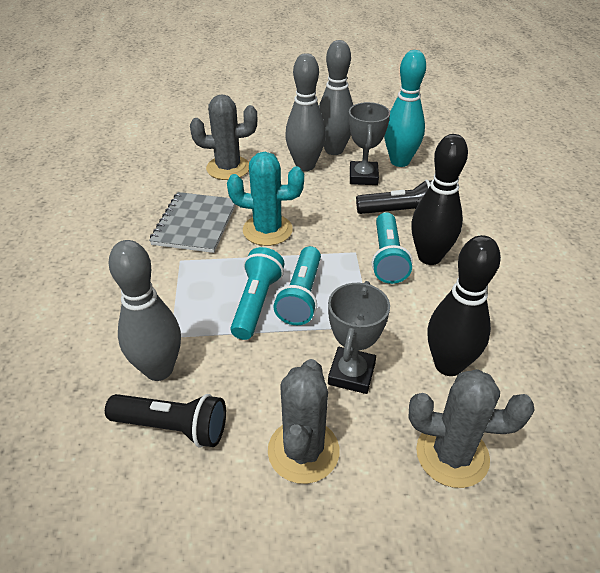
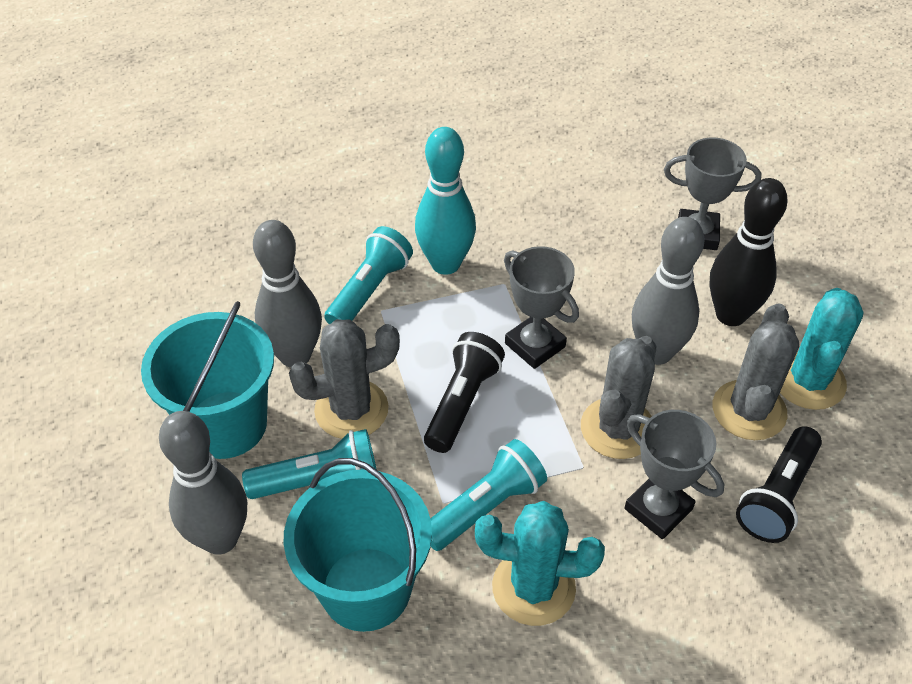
black bowling pin: [411,134,468,265] [428,235,501,376] = 2 -> [709,178,787,326] = 1
grey notebook: [149,192,236,253] = 1 -> none = 0
grey trophy: [328,281,390,394] [349,102,390,185] = 2 -> [504,246,579,369] [624,410,724,539] [664,137,761,250] = 3
turquoise bucket: none = 0 -> [141,301,274,459] [284,458,432,632] = 2
turquoise cactus: [227,152,304,246] = 1 -> [475,501,605,626] [780,288,864,410] = 2

